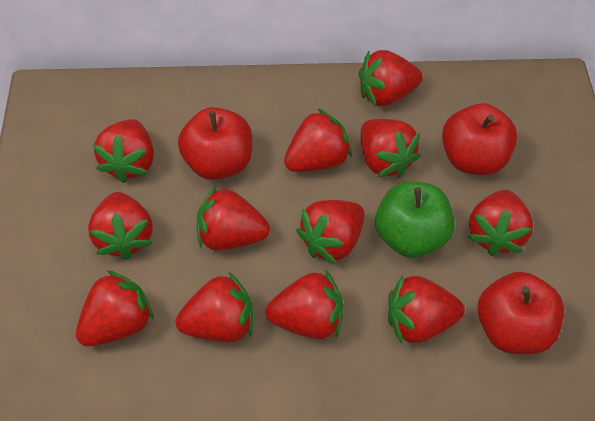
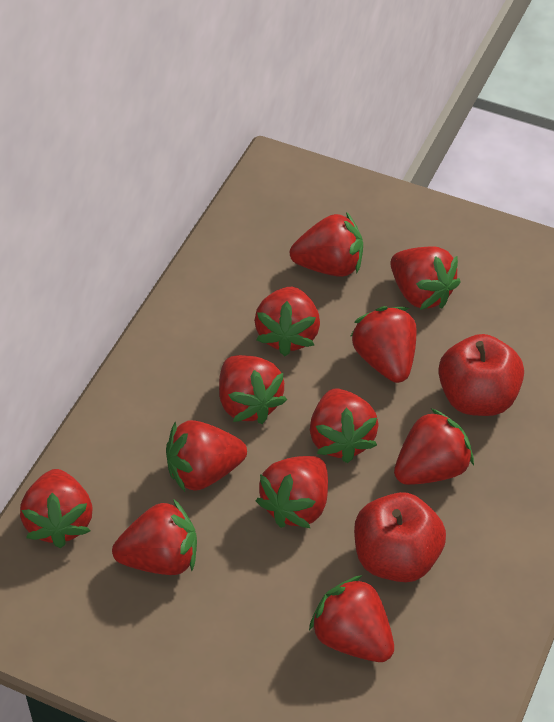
green apple: [375,181,455,258] = 1 -> none = 0
red apple: [178,107,252,180] [442,103,518,175] [478,272,564,354] = 3 -> [354,492,446,582] [438,334,524,416] = 2

